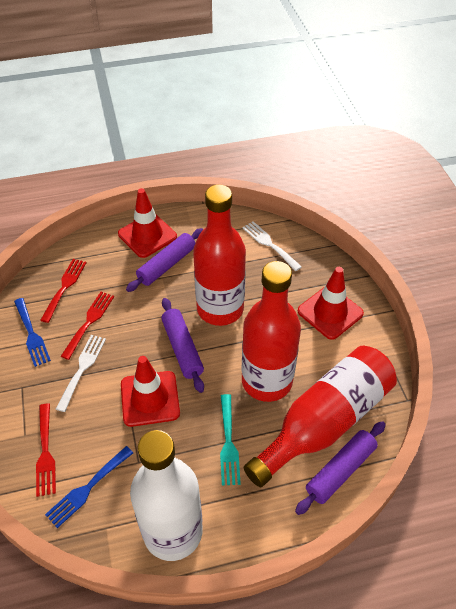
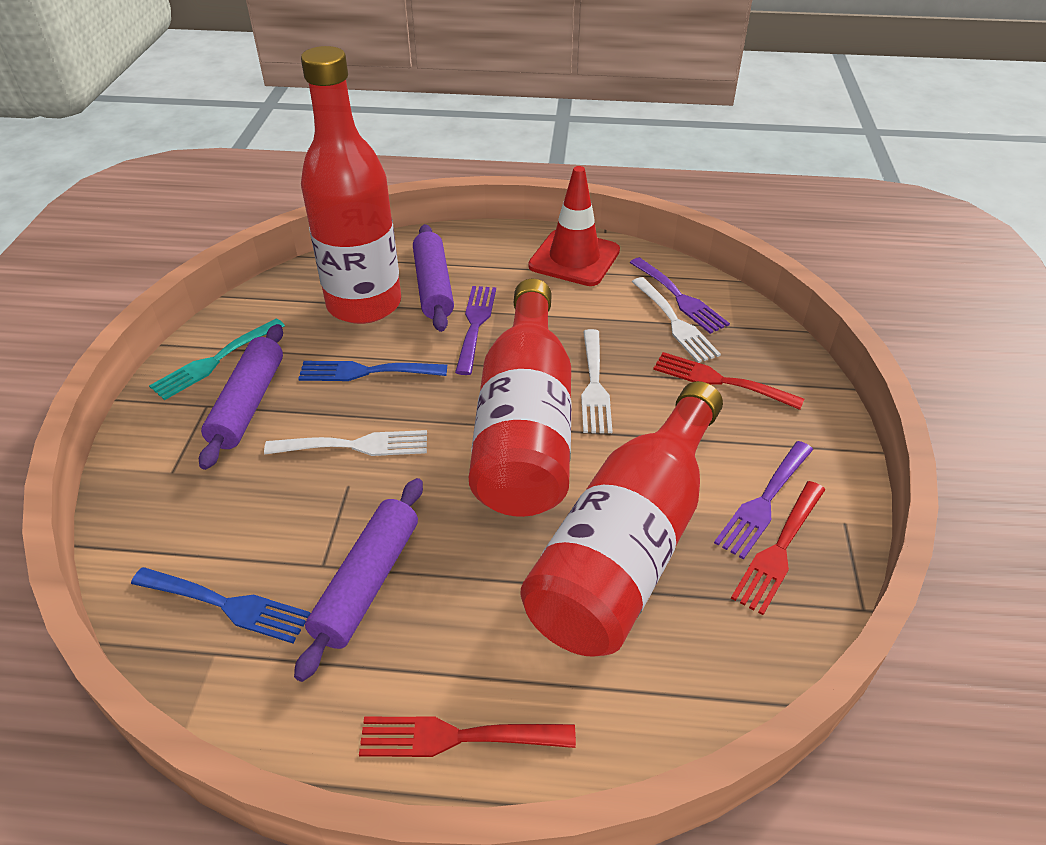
purple fork: none = 0 -> [455,286,496,375] [630,257,730,334] [714,441,813,560] = 3
red traffic cone: [118,188,177,258] [121,356,180,427] [298,267,364,340] = 3 -> [528,166,620,286] = 1
white bottle: [130,430,203,561] = 1 -> none = 0
white fork: [56,335,106,412] [242,221,302,271] = 2 -> [264,430,427,456] [581,329,612,433] [632,277,721,363] = 3

